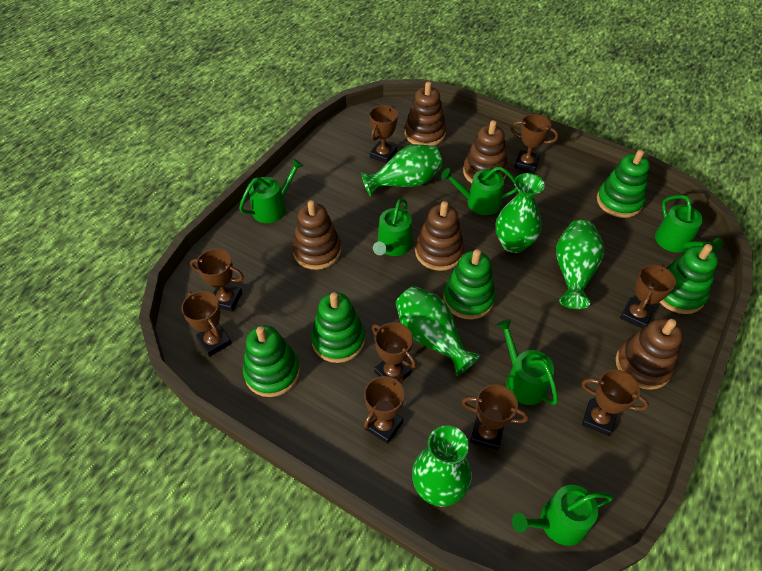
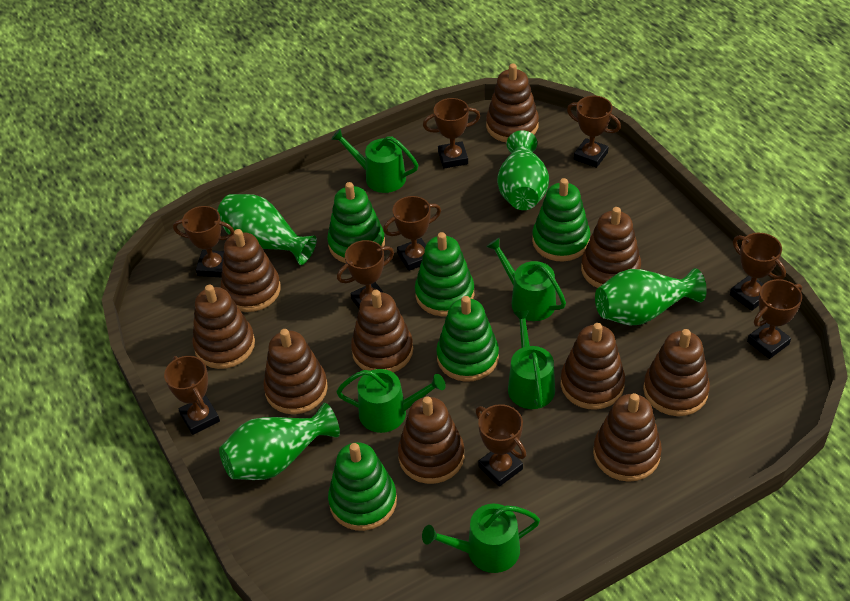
brown stacking toy: [292,200,341,270] [405,81,446,146] [415,201,464,271] [463,120,508,183] [616,318,683,390] = 5 -> [192,285,255,369] [221,229,281,312] [263,329,328,414] [351,290,413,373] [398,396,464,484] [486,64,539,143] [561,323,625,410] [581,207,641,288] [593,393,662,482] [643,329,710,416] = 10
green vase: [361,144,443,197] [396,286,480,376] [412,426,472,507] [495,173,545,253] [556,220,604,309] = 5 -> [217,194,317,265] [219,403,340,480] [497,130,549,210] [595,268,707,325] = 4
green watering can: [239,159,304,223] [373,198,413,256] [441,167,517,215] [497,319,558,405] [512,485,613,546] [655,195,723,253] = 6 -> [331,129,418,193] [336,369,446,433] [422,504,540,573] [486,238,566,321] [508,310,555,409] = 5

